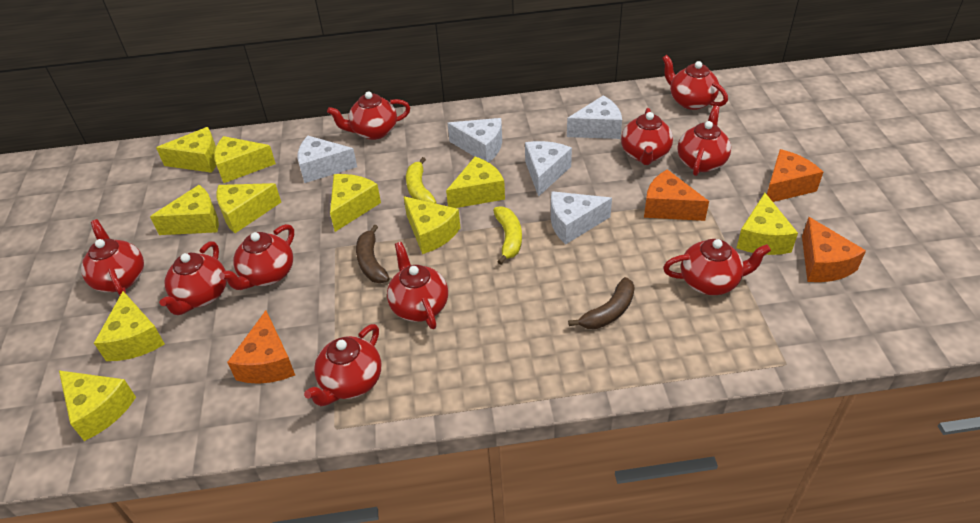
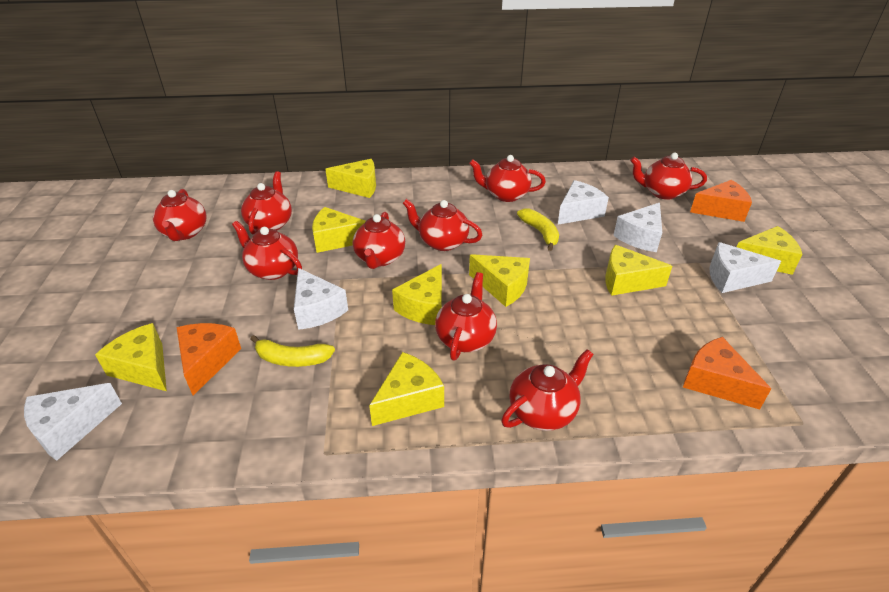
brown banana: [356,225,389,283] [568,277,635,329] = 2 -> none = 0
orange cheese: [227,310,295,384] [644,169,709,221] [767,149,823,202] [802,217,866,282] = 4 -> [176,323,241,396] [683,337,771,409] [690,180,752,222] = 3
red teapot: [81,219,144,295] [159,241,227,315] [219,224,294,290] [304,324,381,406] [327,91,410,140] [387,242,448,329] [621,108,673,165] [662,55,728,110] [663,239,771,295] [677,106,731,176] = 10 -> [153,189,207,241] [232,221,302,280] [241,171,292,235] [353,212,405,269] [403,199,482,251] [435,272,497,361] [469,155,546,202] [501,349,594,431] [630,153,707,200] = 9
yellow cheese: [59,370,136,441] [94,291,165,361] [150,185,219,235] [156,127,216,173] [214,136,276,183] [217,183,281,233] [330,174,381,232] [403,196,460,254] [446,157,505,208] [737,193,798,255] = 10 -> [95,323,167,391] [312,207,366,253] [325,159,376,198] [369,352,444,426] [392,264,442,325] [469,254,530,307] [605,245,672,296] [737,226,803,275] = 8

